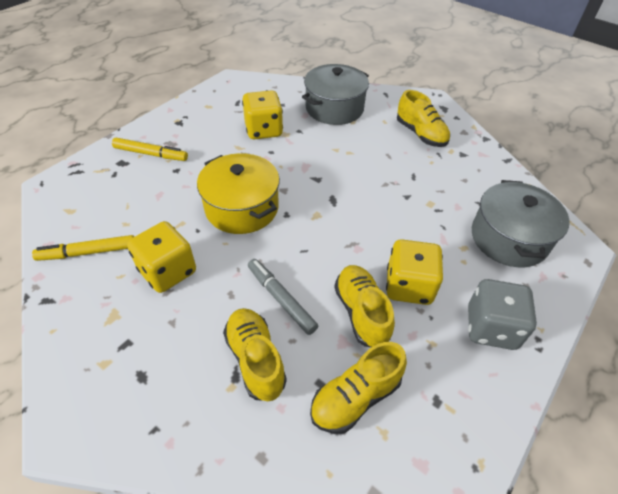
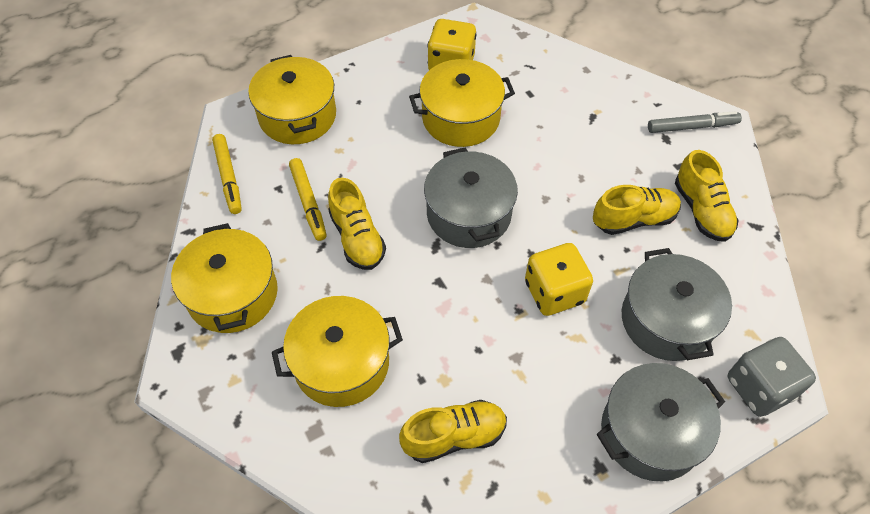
grey pot: [302,64,369,125] [472,180,570,267] = 2 -> [424,148,518,248] [597,363,725,481] [622,248,732,361] = 3
yellow dice: [127,221,196,293] [242,90,283,139] [386,239,443,305] = 3 -> [427,19,477,70] [525,243,593,316] = 2
yellow pot: [197,153,280,234] = 1 -> [171,223,278,333] [248,55,336,144] [272,296,403,407] [409,59,515,147] = 4

